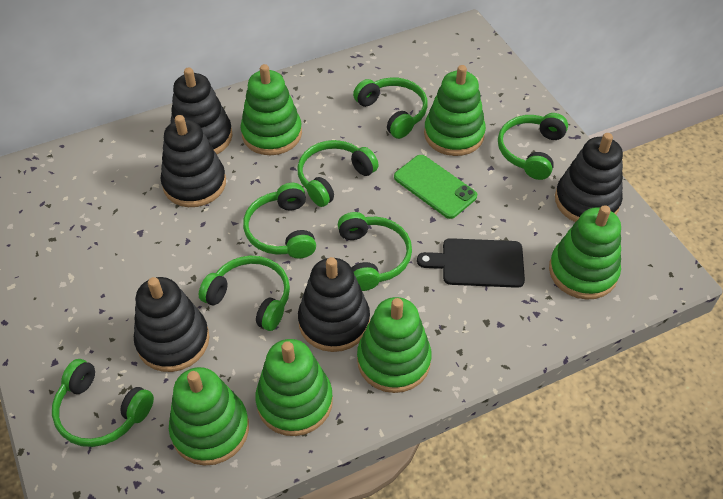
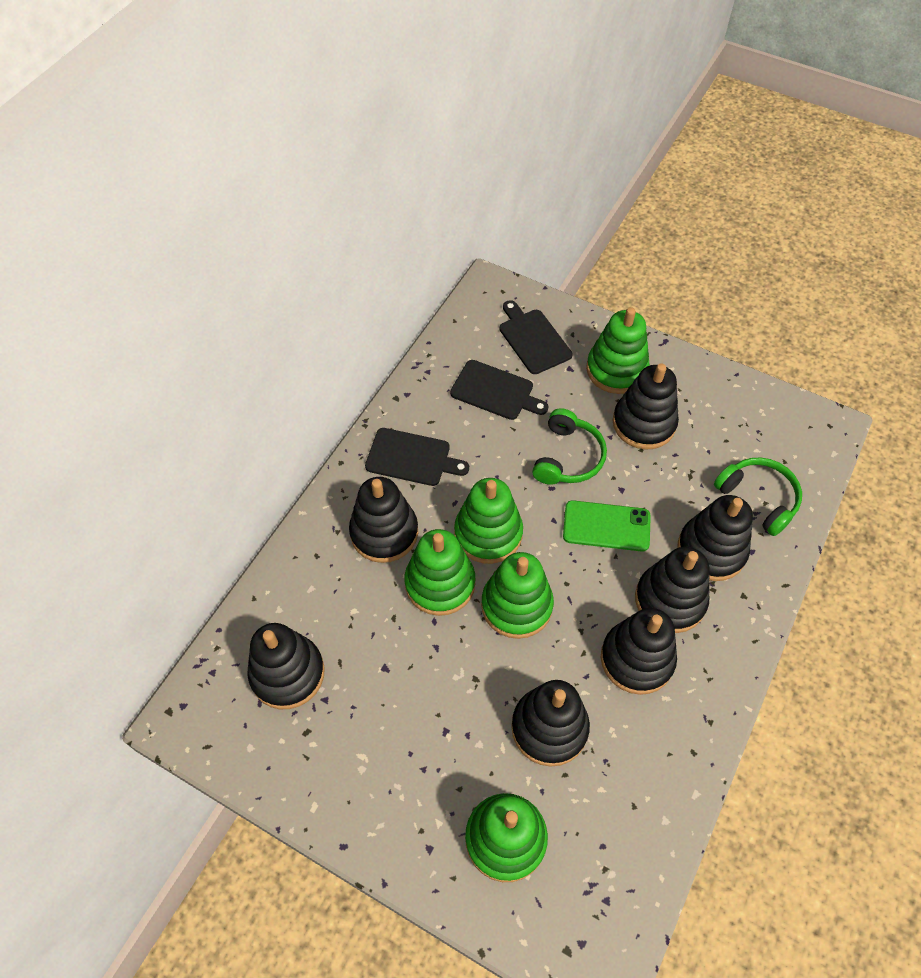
black cutting board: [417,238,525,288] = 1 -> [365,428,469,486] [450,360,548,420] [499,300,572,374] = 3
black stacking toy: [134,277,210,372] [160,115,226,207] [171,67,233,154] [298,257,370,352] [555,133,623,222] = 5 -> [247,623,325,709] [349,477,418,563] [511,680,590,767] [601,608,677,695] [613,363,679,450] [635,547,710,633] [677,495,753,581] = 7
green headphones: [52,359,154,447] [199,256,290,331] [243,183,316,258] [297,140,379,207] [338,212,412,291] [353,77,428,139] [498,113,568,180] = 7 -> [532,408,607,485] [714,457,802,536] = 2
green stacking toy: [169,367,249,466] [241,64,302,155] [255,339,333,436] [357,297,432,393] [424,65,486,156] [549,205,621,300] = 6 -> [405,529,475,616] [454,478,523,564] [465,793,548,882] [481,552,554,639] [586,307,650,394] = 5

